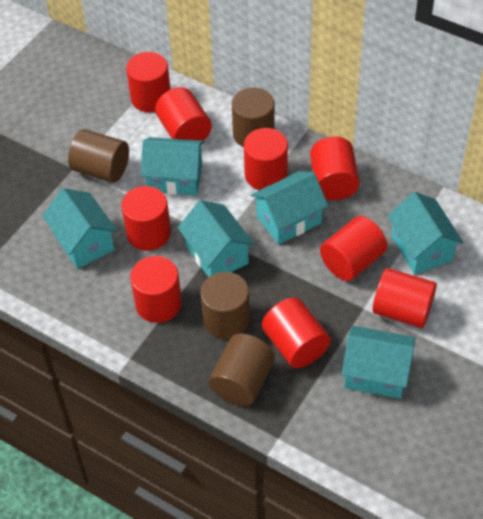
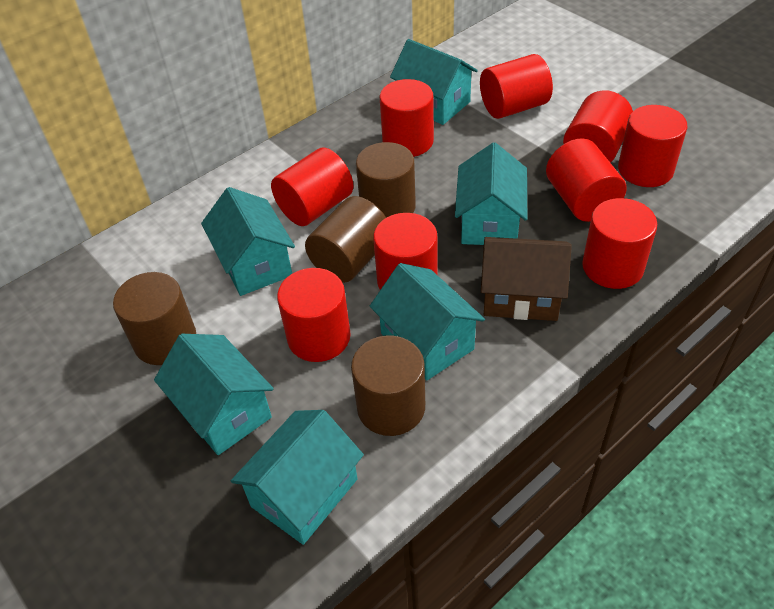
brown house: none = 0 -> [481,237,572,321] = 1

